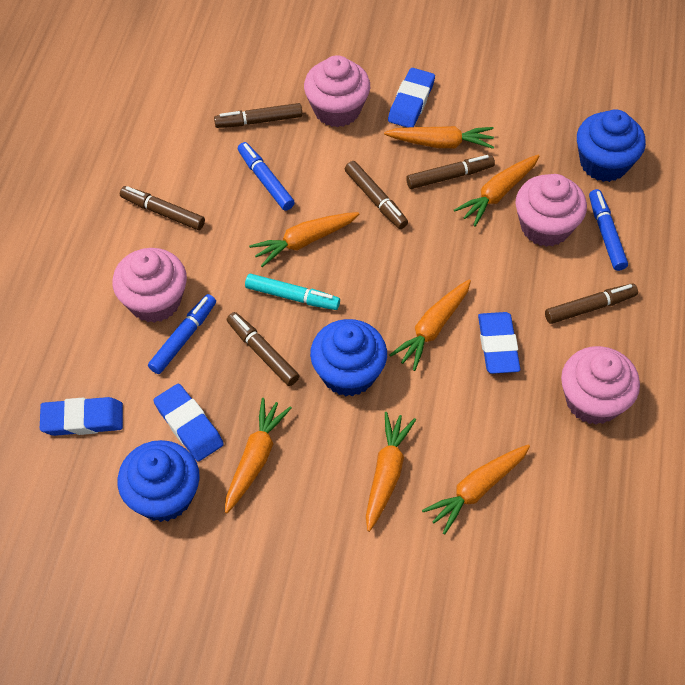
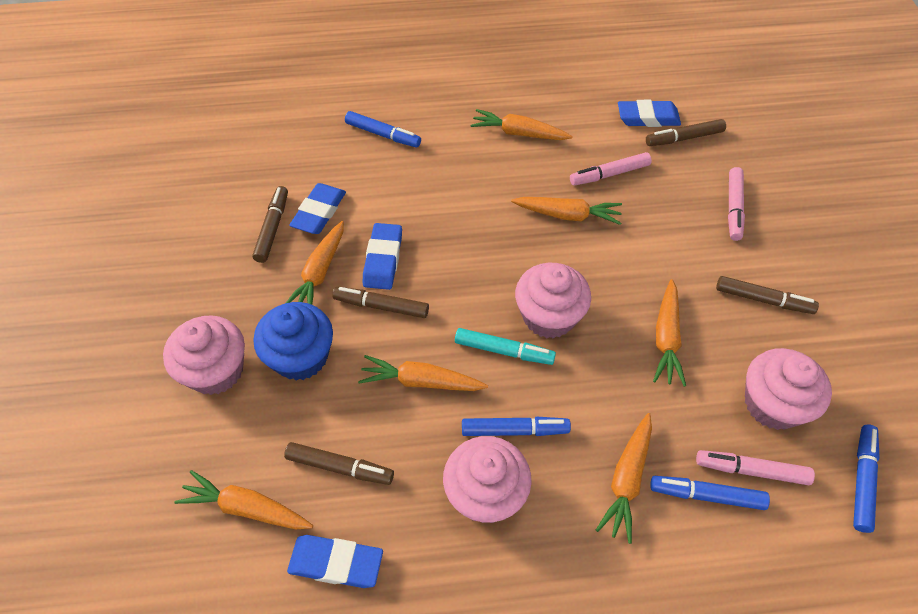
blue cupcake: [117,440,200,522] [310,319,387,396] [577,109,646,182] = 3 -> [253,302,333,381] = 1
blue marker: [148,294,216,374] [238,142,295,211] [589,189,628,271] = 3 -> [345,111,421,148] [462,416,571,436] [650,476,770,510] [853,425,880,533] = 4
brown marker: [120,186,205,230] [214,103,302,128] [227,312,299,386] [345,161,408,229] [406,155,495,189] [545,283,638,324] = 6 -> [252,186,288,263] [284,442,394,485] [332,287,429,318] [646,119,726,146] [716,276,819,314] = 5
pink marker: none = 0 -> [570,152,652,186] [696,450,815,485] [728,167,745,241] = 3

